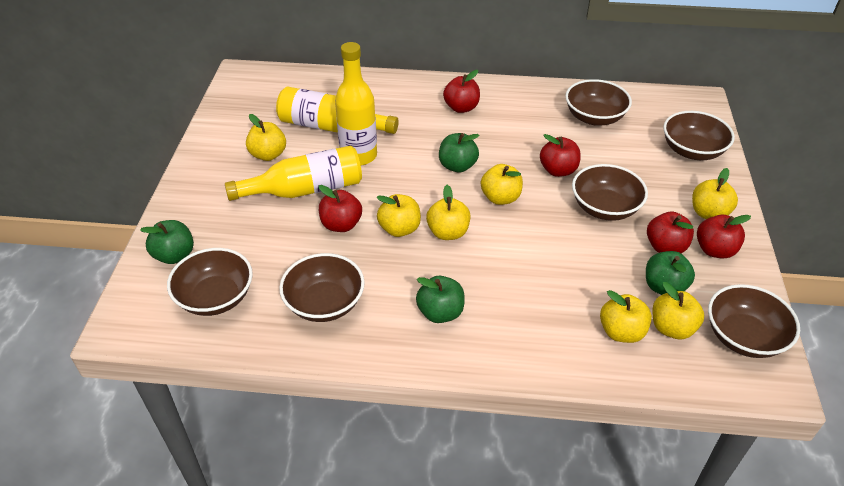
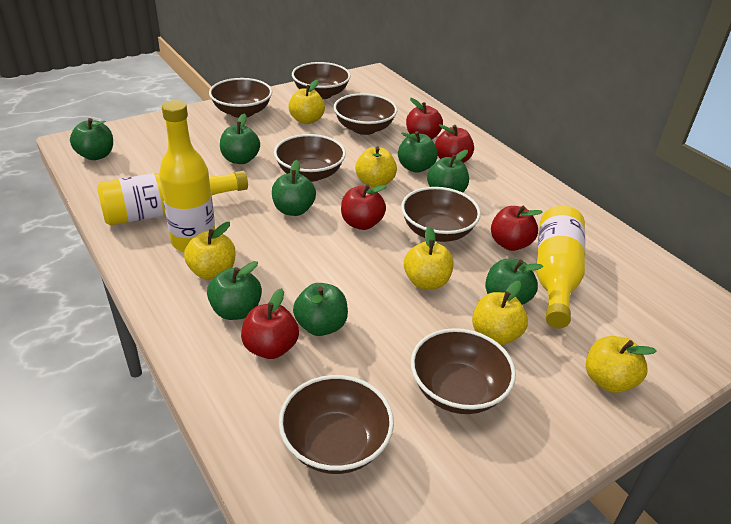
brown bowl: [167,248,253,316] [279,253,365,322] [565,79,632,125] [572,164,648,221] [663,111,735,160] [708,284,800,358] = 6 -> [209,78,272,118] [274,134,346,182] [279,375,394,474] [292,62,351,99] [334,93,397,135] [401,187,481,242] [411,328,516,414] = 7
green apple: [140,220,194,264] [416,276,465,323] [439,133,480,173] [646,251,695,295] = 4 -> [70,118,113,160] [207,261,262,320] [220,114,260,164] [272,160,316,216] [293,283,348,336] [398,131,438,173] [427,150,469,193] [485,259,543,305] = 8
yellow apple: [246,114,286,161] [377,194,421,237] [426,185,471,240] [481,164,523,205] [600,290,652,343] [652,282,704,339] [692,168,738,219] = 7 -> [184,222,236,280] [288,80,325,124] [355,146,397,187] [404,226,454,290] [472,281,528,345] [586,336,657,393] = 6

